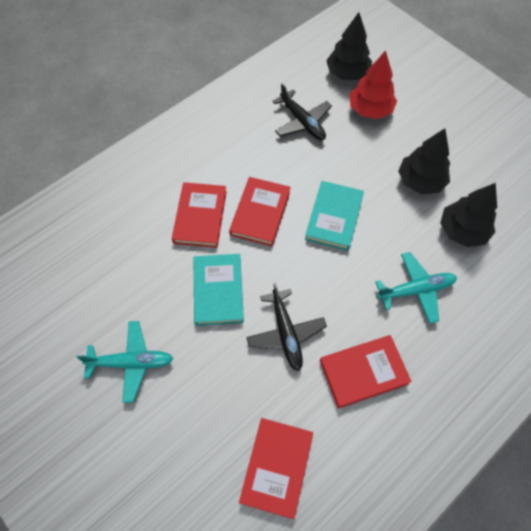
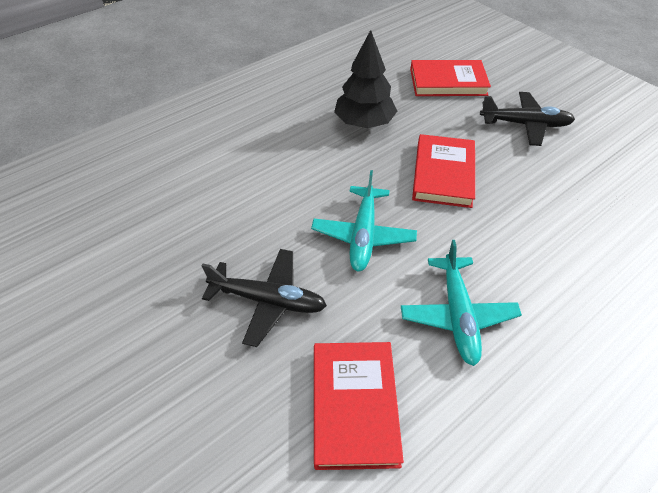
black tree: [326,12,372,80] [398,128,450,194] [440,183,497,247] = 3 -> [334,30,397,128] = 1
red book: [172,182,227,248] [229,177,291,246] [239,418,313,519] [320,335,412,409] = 4 -> [314,342,404,470] [410,60,491,96] [412,134,475,208] = 3
red tree: [350,50,397,119] = 1 -> none = 0
turquoise book: [194,254,244,326] [305,181,364,251] = 2 -> none = 0

